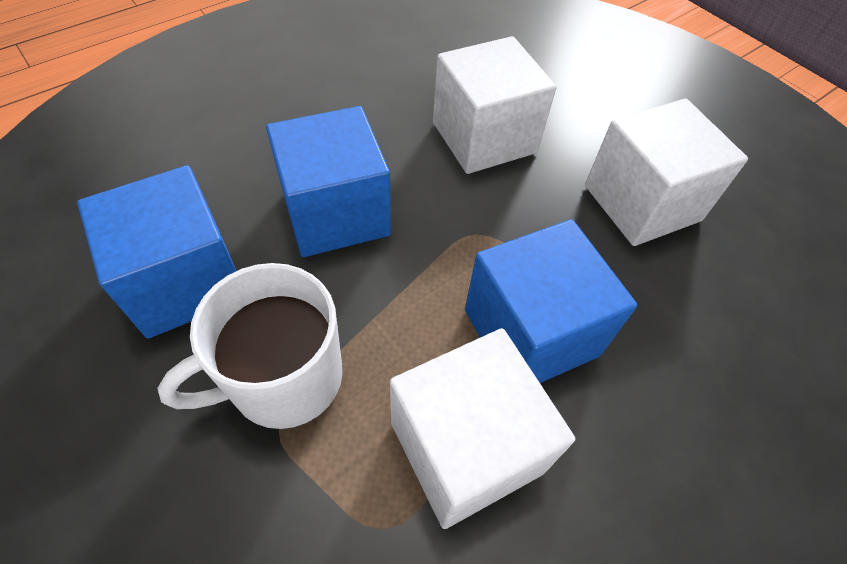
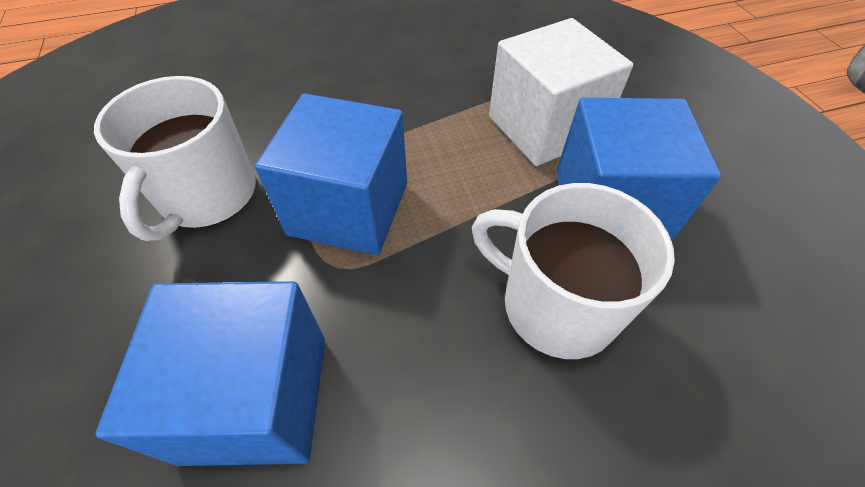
white cube: [390,328,575,529] [433,36,556,174] [585,98,748,246] = 3 -> [489,18,633,166] = 1
white mug: [157,263,343,429] = 1 -> [94,76,256,241] [472,183,675,359] = 2

